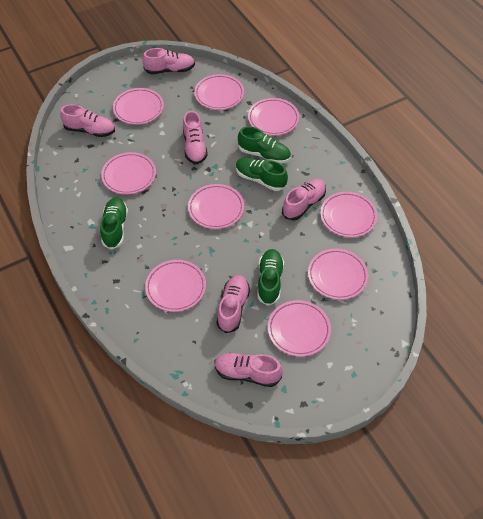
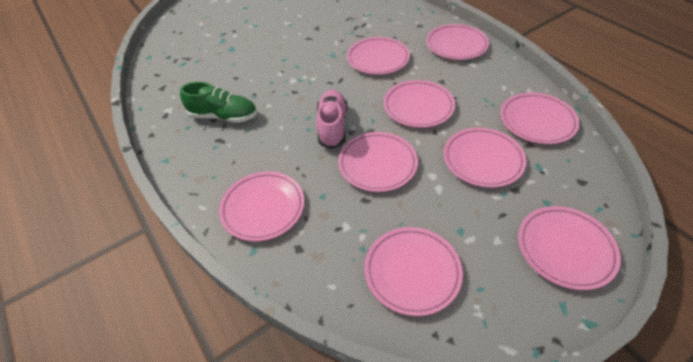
green shoe: [100,198,128,250] [236,157,288,191] [238,126,291,164] [257,249,284,306] = 4 -> [180,82,257,123] = 1
pink shoe: [60,104,115,137] [142,48,195,74] [183,111,208,164] [214,353,283,387] [217,275,250,333] [282,179,326,220] = 6 -> [317,90,347,149] = 1

